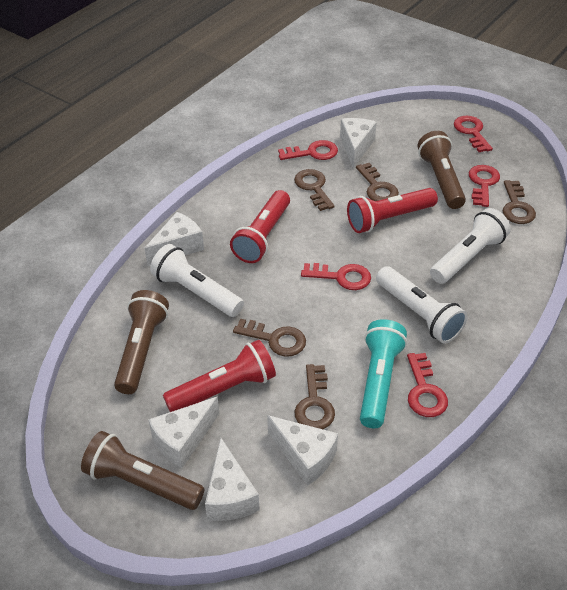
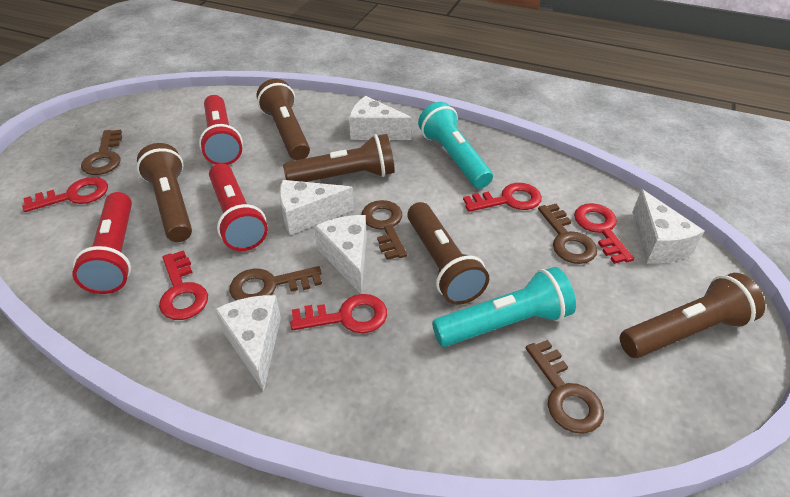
brown flashlight: [81,431,205,510] [114,290,169,394] [417,131,466,209] = 3 -> [137,143,192,242] [256,79,310,160] [283,134,395,182] [407,202,489,305] [620,273,765,358] = 5
turquoise flashlight: [360,319,407,428] = 1 -> [418,102,493,189] [432,267,576,347] = 2
white flashlight: [150,244,244,317] [376,266,468,343] [430,208,511,284] = 3 -> none = 0

